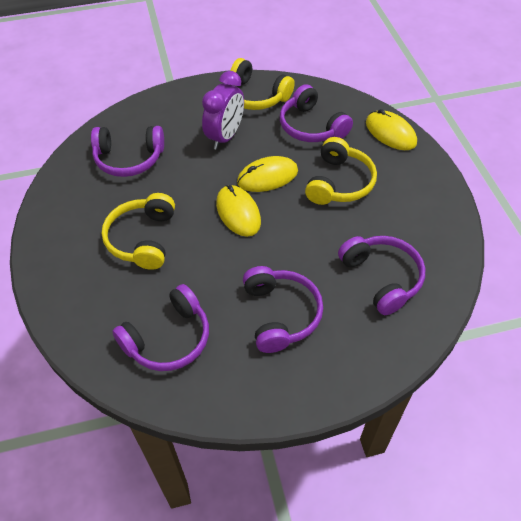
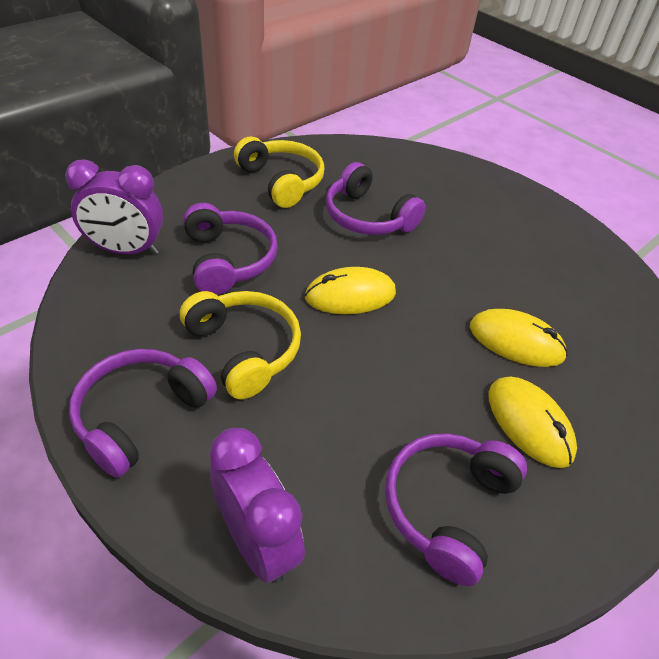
purple clock: [202,71,244,150] = 1 -> [65,159,164,255] [209,428,305,583] = 2
purple headphones: [91,126,164,177] [112,284,209,371] [243,266,323,353] [280,84,353,142] [338,236,425,315] = 5 -> [69,349,217,478] [183,203,278,295] [326,162,426,235] [385,433,527,586] = 4
yellow headphones: [102,193,175,270] [231,58,295,110] [305,137,377,205] = 3 -> [180,291,301,399] [234,136,324,208] = 2

